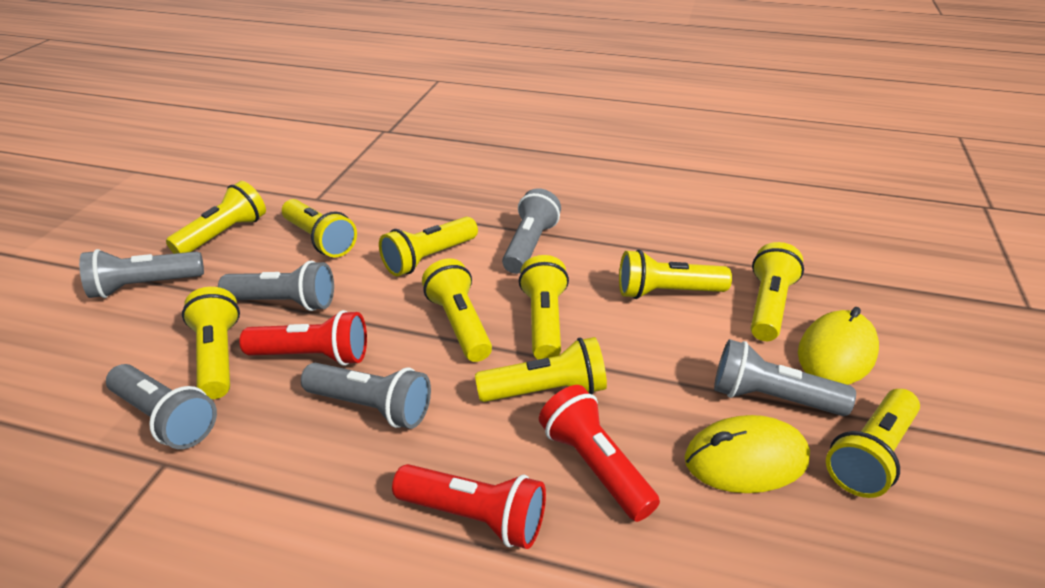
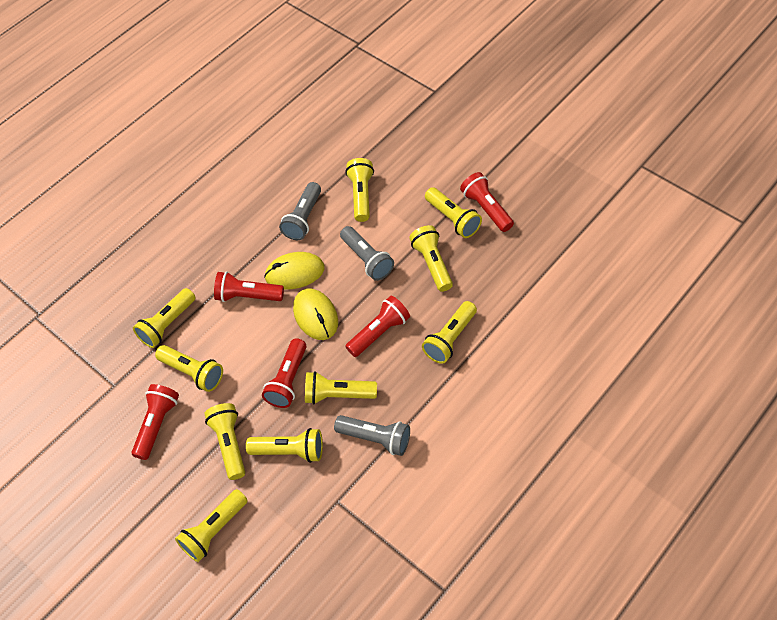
grey flashlight: [79,249,204,298] [106,364,217,449] [218,261,334,311] [301,363,431,429] [502,188,561,274] [714,339,856,416] = 6 -> [279,182,321,240] [334,415,410,456] [340,226,394,281] = 3
red flashlight: [239,310,367,366] [392,464,546,549] [539,385,660,522] = 3 -> [131,384,179,460] [214,271,284,302] [262,338,306,408] [345,296,410,357] [460,172,514,232] = 5

